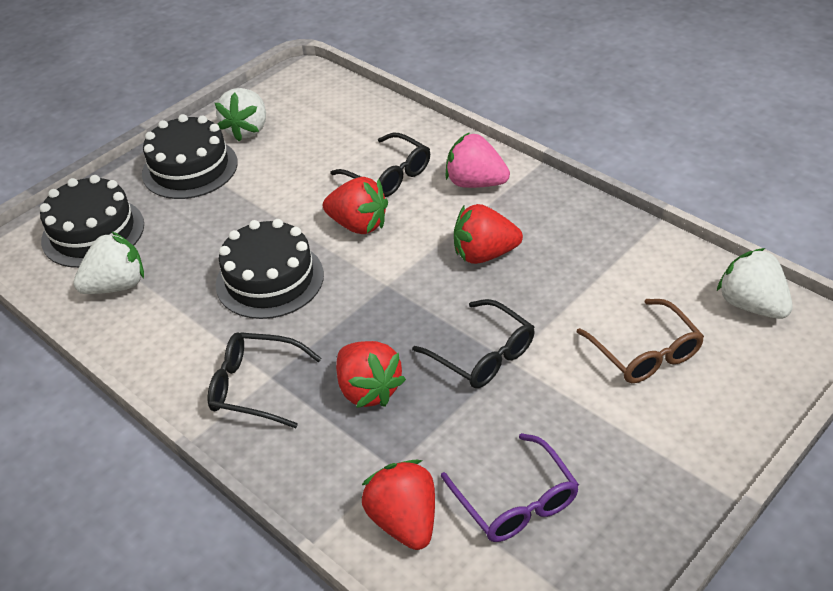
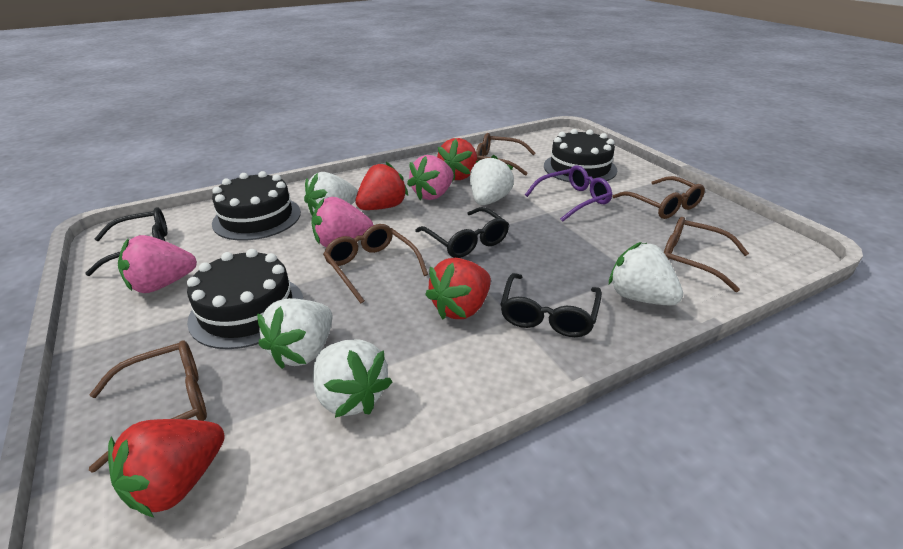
brown glasses: [577,299,704,383] = 1 -> [89,340,207,473] [323,224,428,303] [476,133,535,176] [612,176,705,219] [664,217,749,292] = 5
pink strawberry: [445,132,510,188] = 1 -> [118,235,197,293] [311,197,373,247] [407,155,454,200] = 3
white strawberry: [73,231,144,294] [215,88,266,142] [717,248,793,319] = 3 -> [257,298,333,369] [304,172,358,216] [313,339,392,418] [470,155,514,205] [609,242,683,306] = 5

